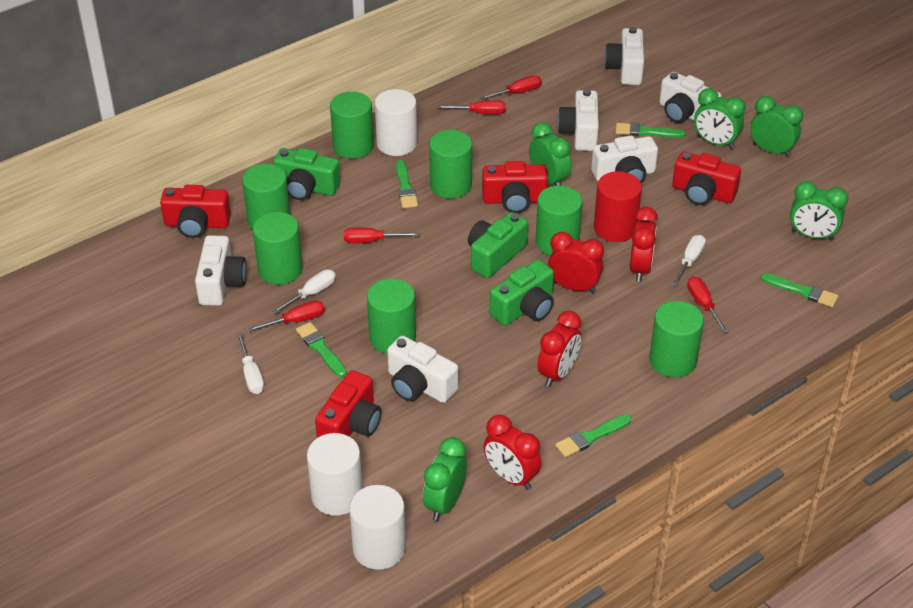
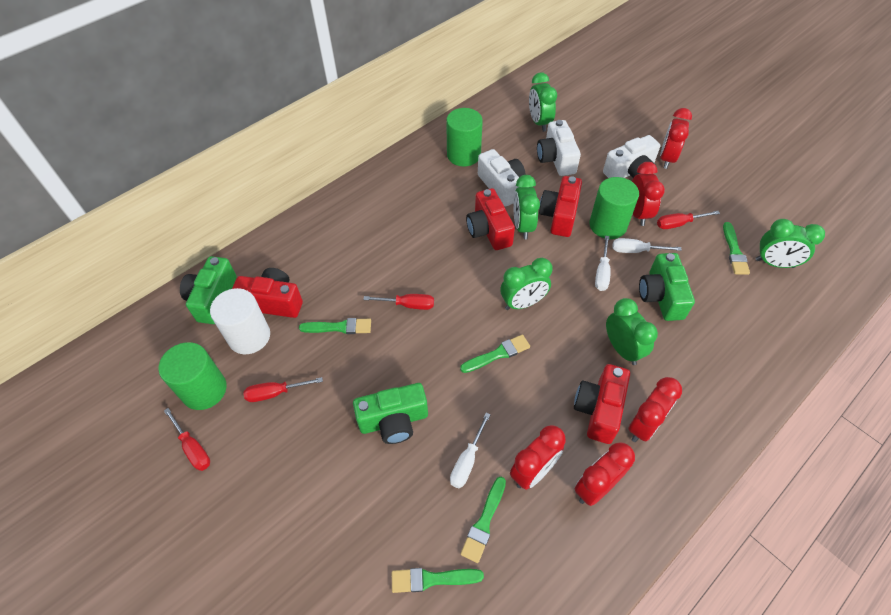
green cylinder: [242,164,290,230] [253,212,303,285] [330,92,374,159] [367,278,416,354] [429,130,472,199] [536,186,582,256] [649,301,704,377] = 7 -> [158,342,227,410] [446,108,483,166] [590,177,639,239] = 3
red clock: [483,415,542,490] [538,311,581,387] [548,232,604,293] [630,207,658,282] = 4 -> [510,425,566,490] [575,442,635,506] [628,377,682,442] [632,162,665,226] [660,108,692,169] = 5
red cylinder: [594,171,642,242] = 1 -> none = 0
red screwdriver: [247,301,325,332] [344,228,419,243] [437,100,506,114] [480,75,542,100] [687,277,729,333] = 5 -> [164,408,210,471] [243,377,323,402] [363,294,434,310] [657,211,720,229] = 4
white camera: [195,235,247,306] [387,336,458,403] [557,89,599,151] [591,136,658,183] [604,27,644,85] [659,72,721,123] = 6 -> [478,149,526,207] [537,120,581,176] [603,135,660,178] = 3
white cylinder: [307,433,363,516] [349,485,406,570] [375,89,417,156] = 3 -> [210,288,270,354] = 1

